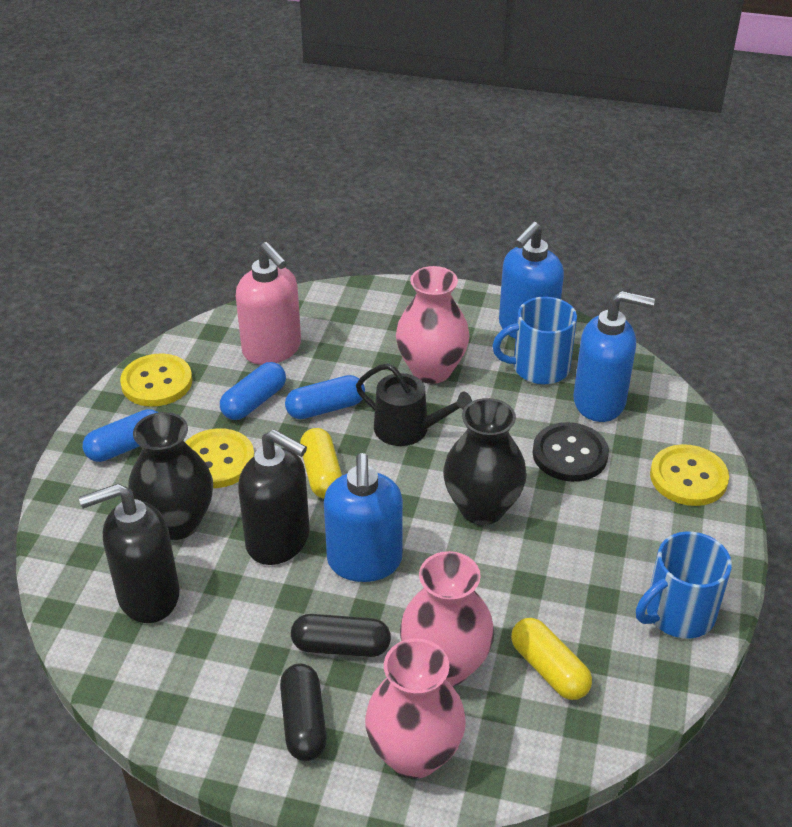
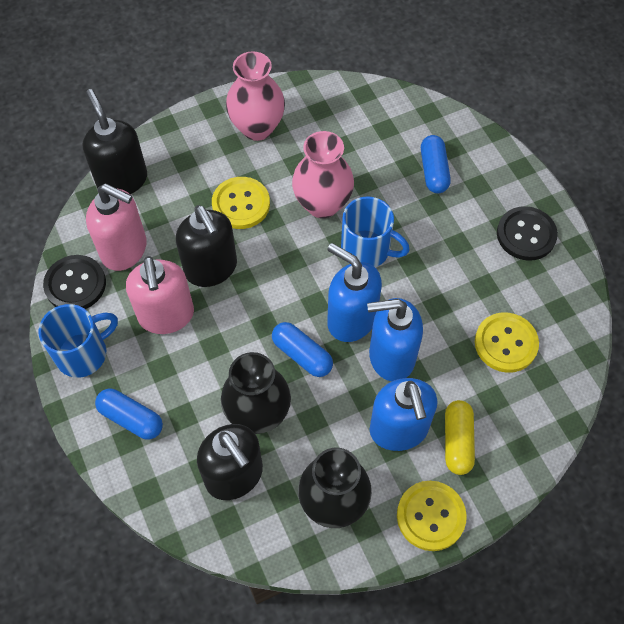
black button: [533,422,609,482] = 1 -> [43,255,106,309] [497,206,558,261] = 2
black capsule: [280,664,327,761] [291,614,391,657] = 2 -> none = 0
black soap dispenser: [79,483,180,623] [238,429,310,565] = 2 -> [83,89,147,194] [176,205,237,287] [197,424,263,500] = 3
black watering can: [356,363,472,446] = 1 -> none = 0
pink soap dispenser: [236,242,301,365] = 1 -> [86,184,147,271] [126,256,194,334] = 2
pink vase: [365,638,466,779] [396,266,470,384] [400,551,494,686] = 3 -> [226,51,285,141] [292,131,354,218] = 2
yellow capsule: [300,428,342,498] [511,618,592,700] = 2 -> [445,400,475,475] = 1

